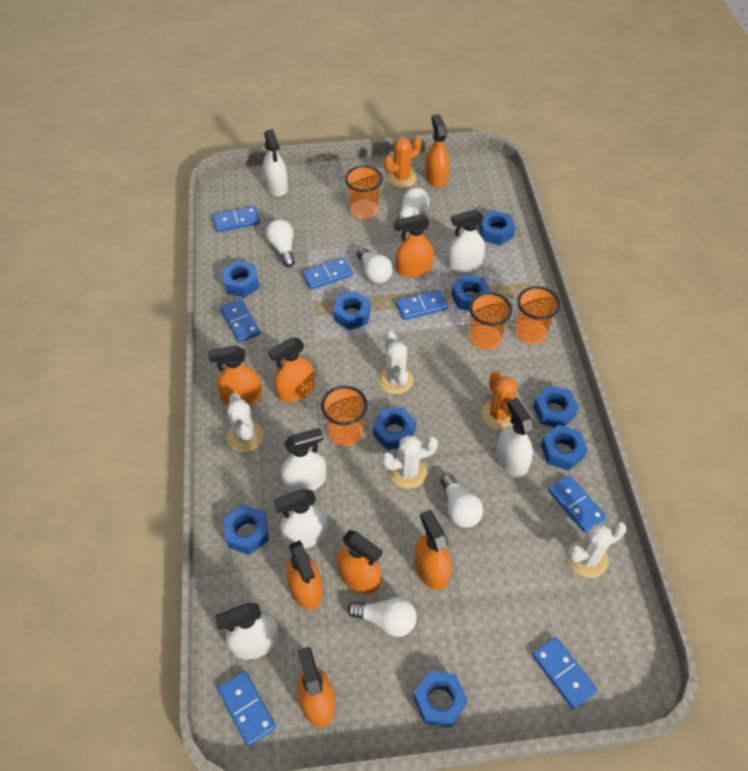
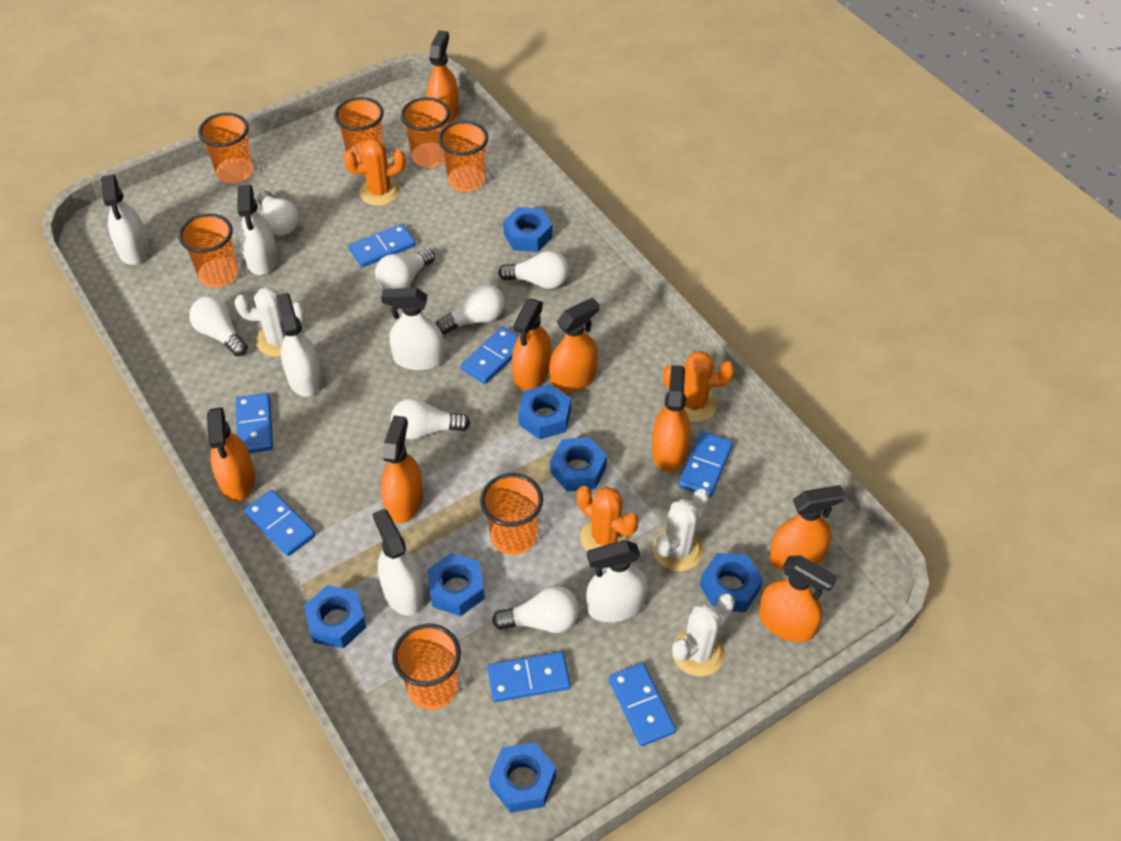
blue nut: [222,260,259,298] [224,505,269,555] [334,291,371,330] [373,407,416,450] [413,671,468,727] [451,275,491,311] [479,210,515,246] [533,386,579,427] [541,425,587,471] = 9 -> [304,585,366,648] [427,553,485,616] [489,742,556,813] [503,207,553,252] [518,384,571,440] [550,437,607,492] [700,553,763,612] = 7
orange cactus: [384,137,422,188] [481,371,517,430] = 2 -> [343,138,405,206] [576,486,639,551] [663,351,734,422] = 3
orange cup: [321,386,368,446] [345,165,383,219] [469,292,512,350] [515,286,560,344] = 4 -> [178,213,238,287] [198,113,253,183] [334,97,384,162] [392,624,461,710] [401,97,450,167] [438,121,488,192] [480,473,543,555] = 7
white cactus: [227,393,264,452] [378,331,414,394] [382,435,438,489] [567,522,627,578] = 4 -> [234,287,305,357] [653,489,709,571] [672,594,735,676] = 3
white light bulb: [266,219,295,267] [347,597,417,637] [357,247,393,284] [393,187,430,231] [440,473,483,528] = 5 -> [189,296,248,356] [257,191,299,236] [375,248,435,289] [391,398,470,440] [436,283,504,334] [492,586,579,633] [498,251,569,289] = 7

